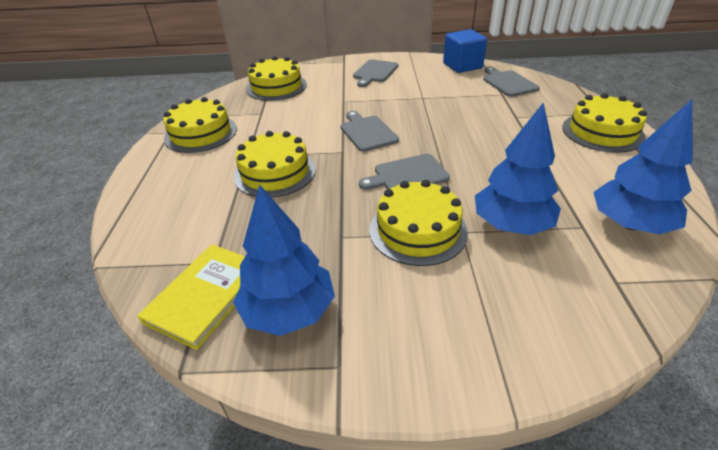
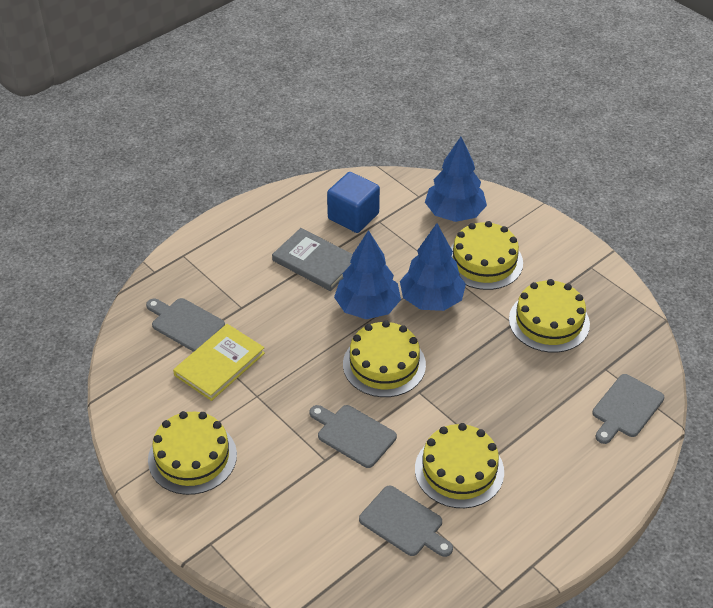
grey book: none = 0 -> [272,228,353,291] = 1

